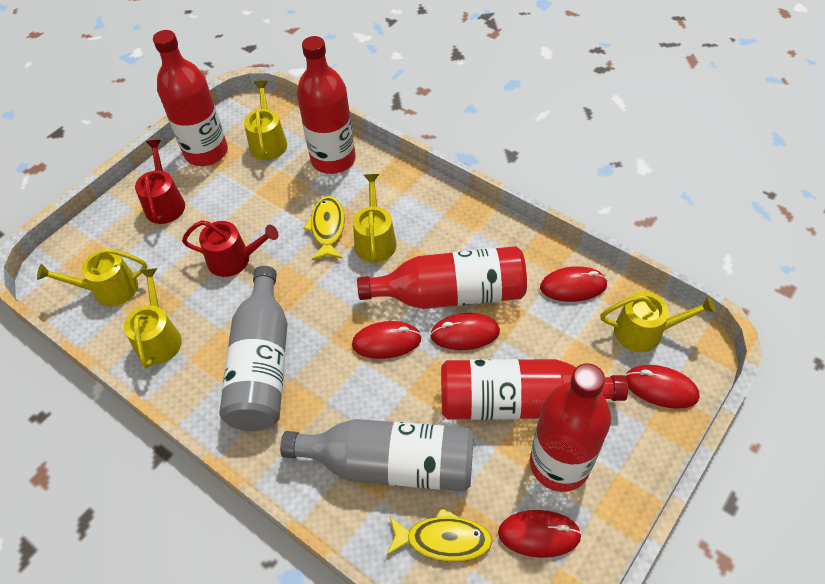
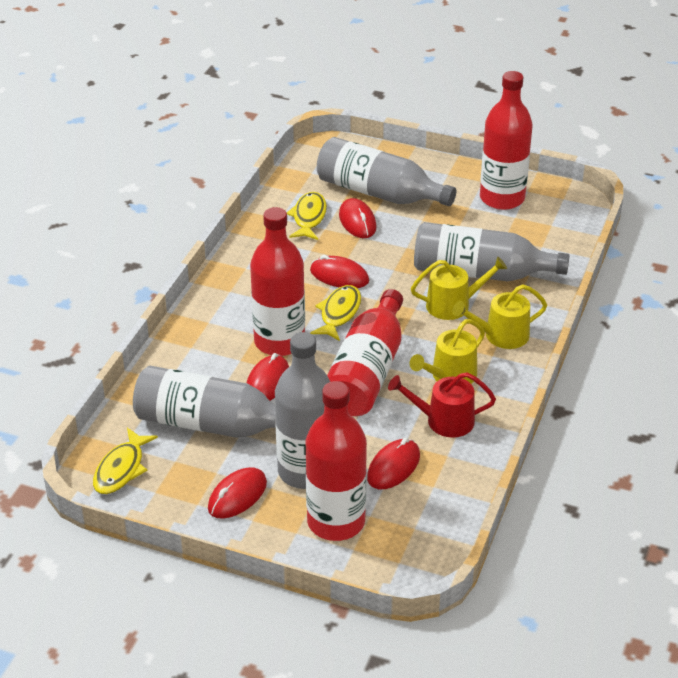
grey bottle: [219,266,287,431] [280,419,474,491] = 2 -> [133,366,276,438] [275,332,330,489] [317,137,456,206] [414,222,570,281] = 4
red bottle: [153,30,228,166] [297,36,356,174] [357,246,527,309] [441,359,628,420] [530,363,611,492] = 5 -> [250,207,305,356] [306,381,367,541] [327,289,403,416] [480,71,533,210] = 4
red watering can: [135,140,185,224] [182,220,279,277] = 2 -> [388,372,496,438] = 1
yellow fish: [303,196,345,260] [386,507,492,562] = 2 -> [93,428,158,494] [287,192,327,240] [310,285,361,341] = 3
yellow watering can: [37,248,147,307] [124,268,182,368] [244,81,287,160] [353,174,397,262] [600,292,716,352] = 5 -> [410,319,485,384] [411,256,507,320] [452,284,547,349] = 3

